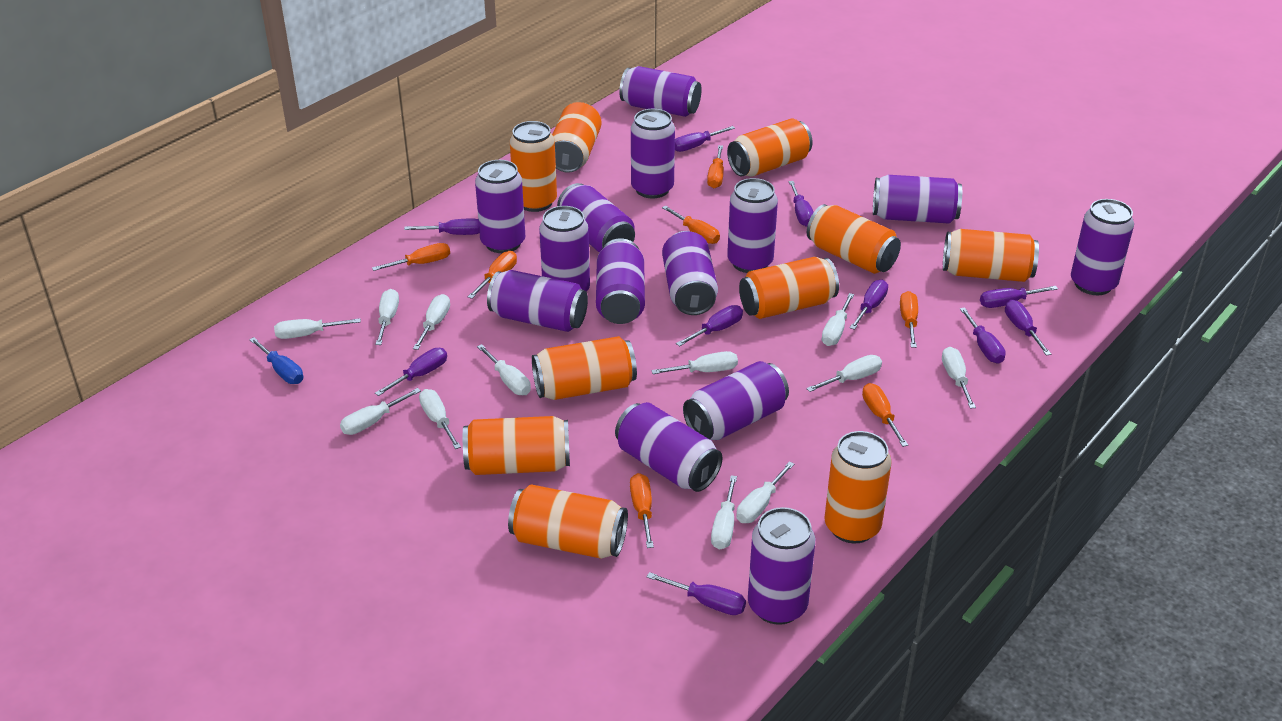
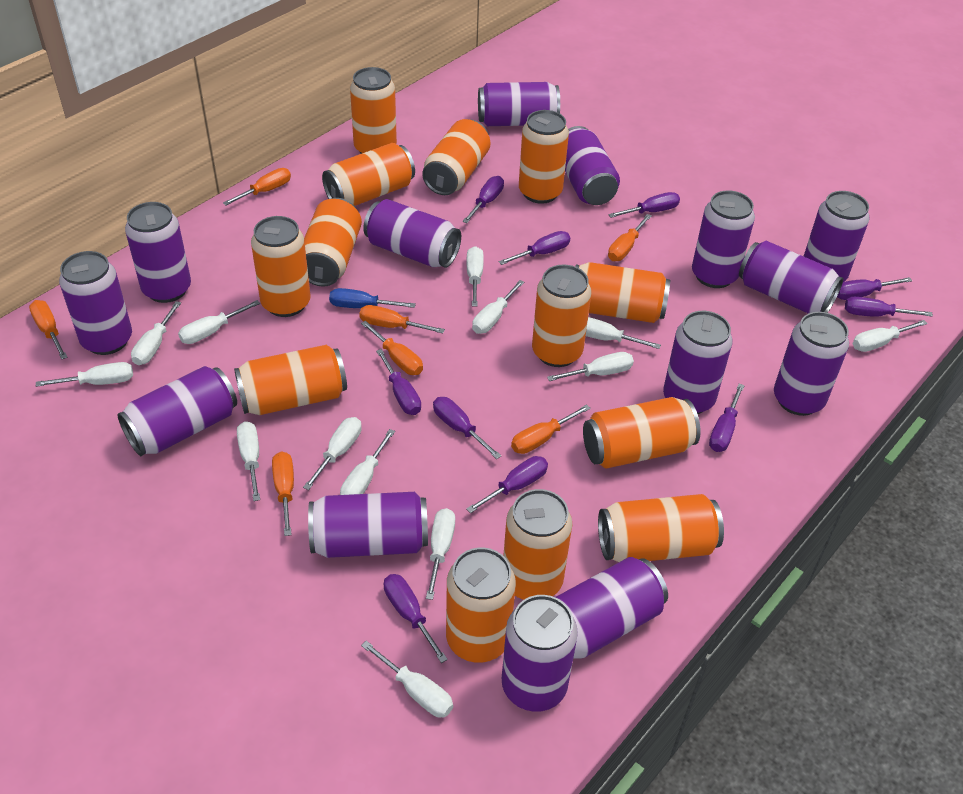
orange can: [463,416,570,475] [508,484,628,559] [510,121,557,212] [532,336,637,400] [552,102,601,173] [727,118,813,177] [739,257,839,319] [807,204,901,274] [824,431,892,543] [943,229,1039,282] = 10 -> [234,345,347,415] [251,216,311,317] [304,198,362,287] [322,143,415,206] [350,67,397,154] [422,119,490,195] [446,548,516,663] [503,489,572,600] [519,110,569,204] [532,265,591,367] [575,262,670,323] [583,397,701,468] [598,494,724,562] = 13
white screwdriver: [274,318,361,339] [340,388,421,435] [375,289,399,345] [413,294,450,350] [419,389,461,449] [477,344,531,395] [651,351,738,374] [711,475,737,550] [736,461,794,523] [806,355,882,392] [822,293,854,346] [942,347,976,409] = 12 -> [36,362,133,387] [131,301,181,365] [178,300,260,344] [237,421,260,501] [303,417,362,490] [340,429,395,495] [361,641,453,718] [426,508,455,600] [467,246,484,307] [472,280,524,334] [547,352,634,381] [586,317,661,349] [853,320,928,352] = 13

